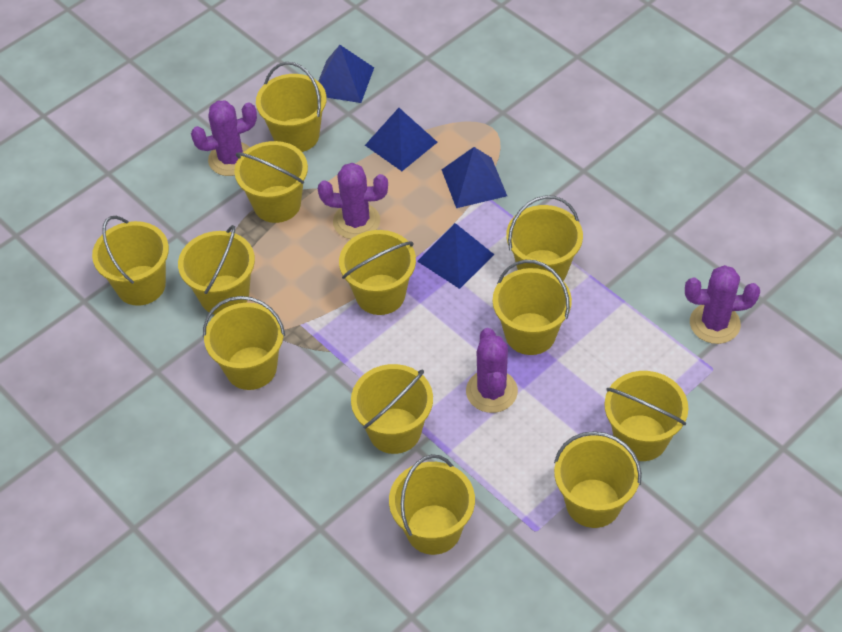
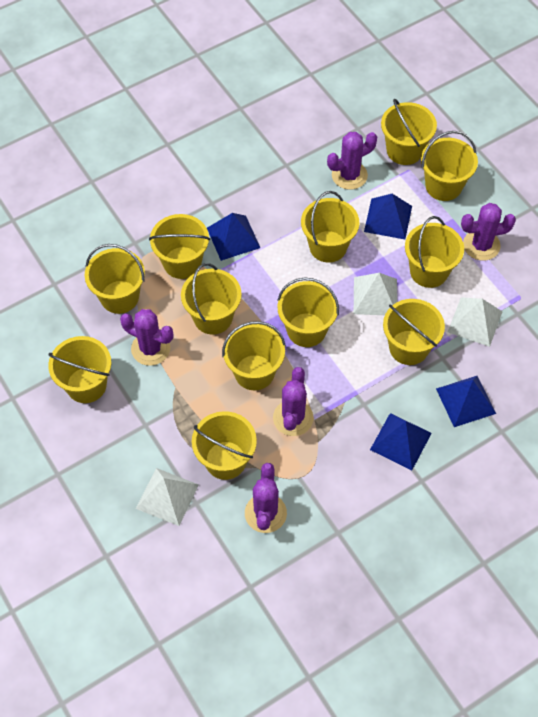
purple cactus: [191,101,257,176] [318,163,388,239] [466,328,518,413] [685,265,760,344] = 4 -> [120,309,173,366] [245,463,287,533] [273,367,314,436] [327,132,377,190] [461,203,516,261] = 5
white pyramid: none = 0 -> [136,468,199,526] [354,273,397,315] [448,297,503,347] = 3

